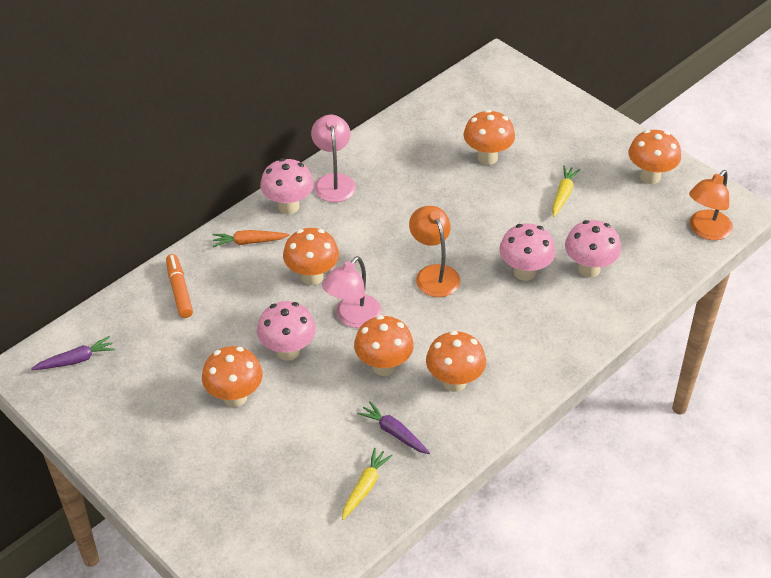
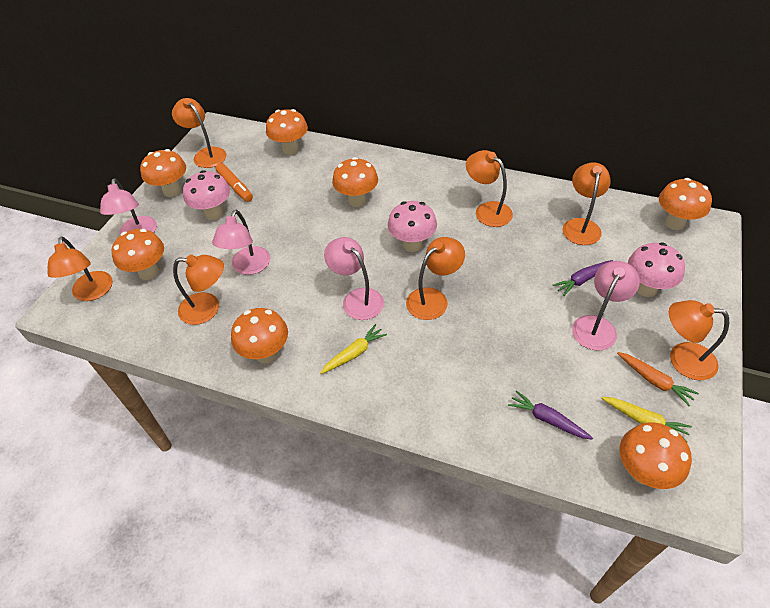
orange lamp: [409,206,460,297] [689,170,733,240] = 2 -> [48,236,113,301] [172,98,226,168] [173,255,224,325] [406,237,465,320] [466,150,513,227] [563,162,611,245] [669,300,729,380] = 7
orange mushroom: [202,346,263,407] [283,228,339,285] [354,315,414,376] [426,331,486,392] [464,110,515,165] [628,130,681,184] = 6 -> [111,229,164,280] [140,149,186,197] [231,308,288,363] [266,109,308,155] [332,157,378,207] [620,422,692,489] [659,178,712,230] = 7
pink lamp: [311,115,356,202] [322,256,382,328] = 2 -> [100,178,157,235] [212,210,270,275] [324,237,384,320] [572,261,640,351] = 4
pink mushroom: [257,301,316,361] [260,158,314,214] [499,223,556,281] [565,220,621,277] = 4 -> [183,170,230,220] [388,201,437,252] [628,242,685,297] = 3

